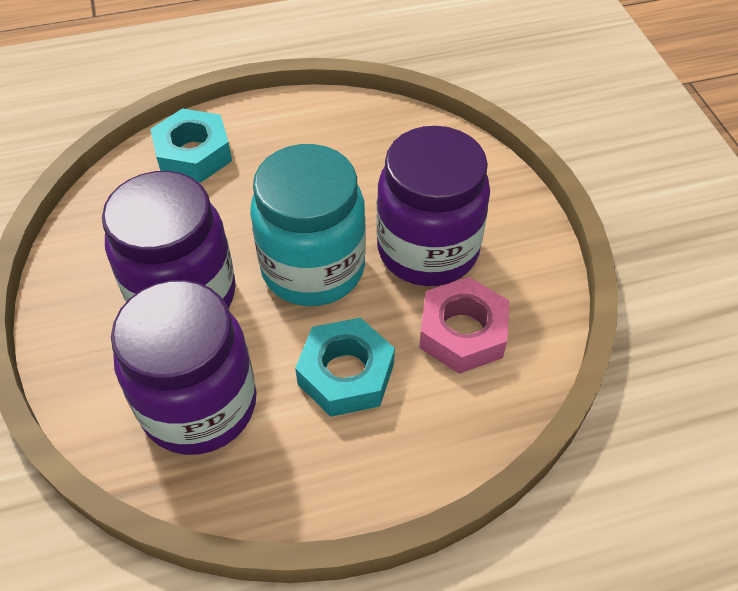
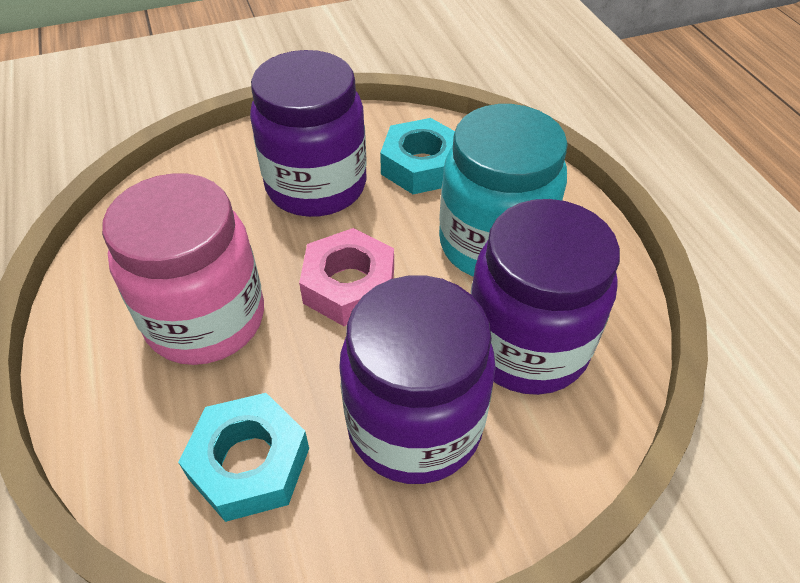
pink jar: none = 0 -> [102,173,264,365] = 1

